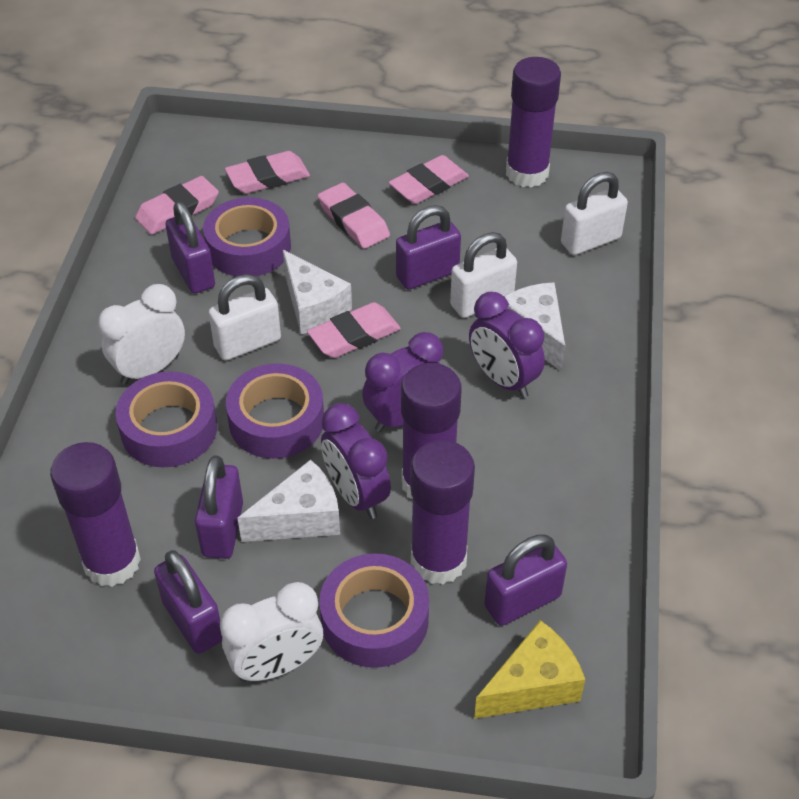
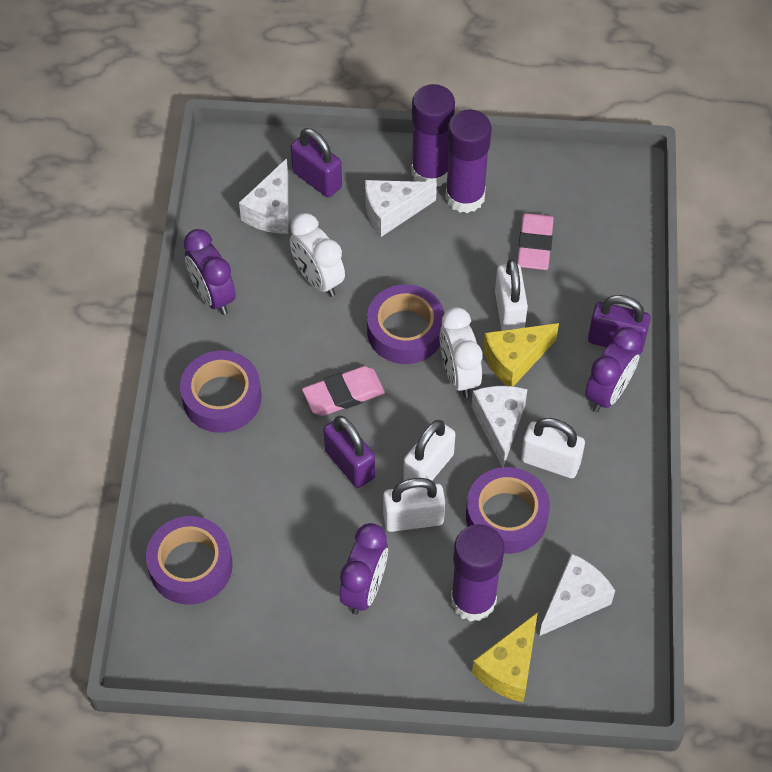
pink eraser: [135,176,219,235] [225,151,310,194] [307,302,401,358] [318,183,390,249] [389,155,469,204] = 5 -> [302,366,385,416] [517,213,554,270] = 2
purple glue stick: [50,442,141,587] [401,363,462,499] [410,440,475,585] [506,57,561,188] = 4 -> [411,84,455,186] [445,109,492,213] [451,524,505,622] = 3
purple padlock: [154,550,222,654] [166,201,215,294] [195,455,243,559] [396,205,461,290] [484,534,567,626] = 5 -> [291,128,342,197] [324,416,375,488] [588,295,651,354] = 3
white cheese: [237,459,340,542] [283,250,352,334] [504,282,565,372] = 3 -> [239,158,288,234] [365,180,437,237] [472,386,528,467] [539,553,615,636] = 4
white padlock: [208,274,281,361] [450,232,517,318] [561,172,628,255] = 3 -> [383,478,445,532] [403,420,455,481] [495,259,528,331] [521,418,585,478] = 4
yellow cheese: [474,620,585,719] = 1 -> [472,612,538,702] [483,323,559,386] = 2

